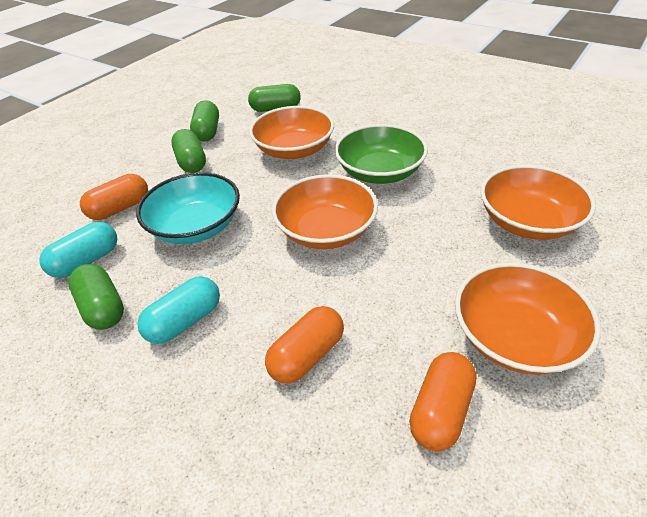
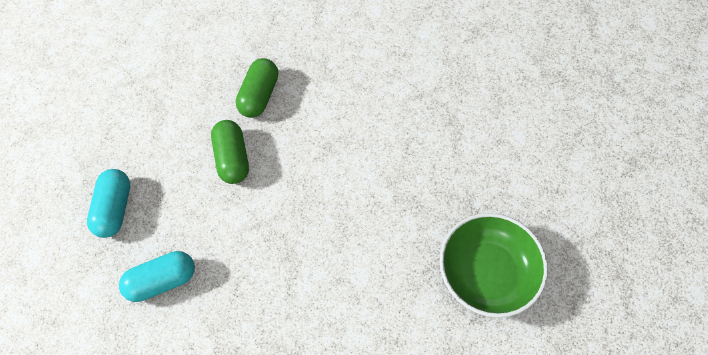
green capsule: [68,264,124,330] [171,129,206,173] [190,100,219,141] [248,84,301,112] = 4 -> [211,120,249,184] [236,58,278,118] = 2
orange bowl: [249,106,334,159] [272,174,378,249] [455,263,601,375] [480,165,596,240] = 4 -> none = 0
orange capsule: [80,174,148,220] [265,306,344,384] [409,352,477,451] = 3 -> none = 0
turquoise bowl: [136,172,240,244] = 1 -> none = 0

